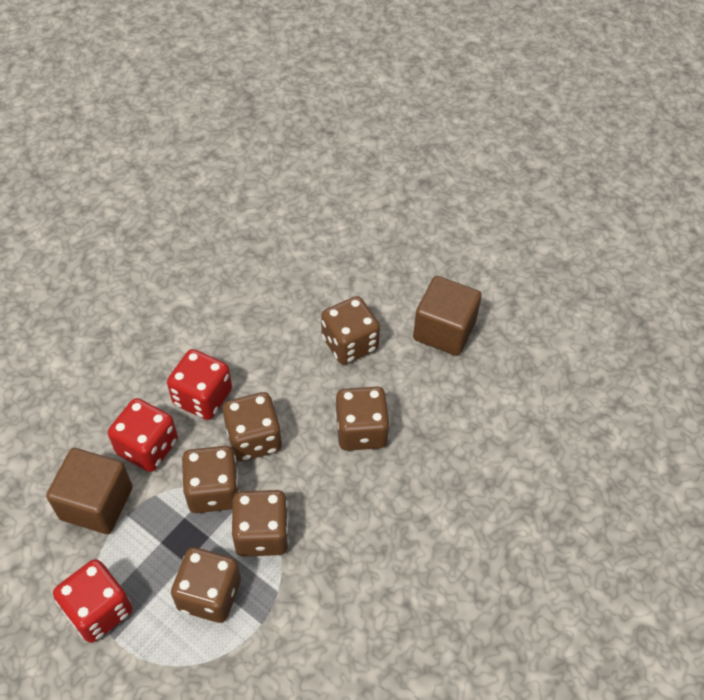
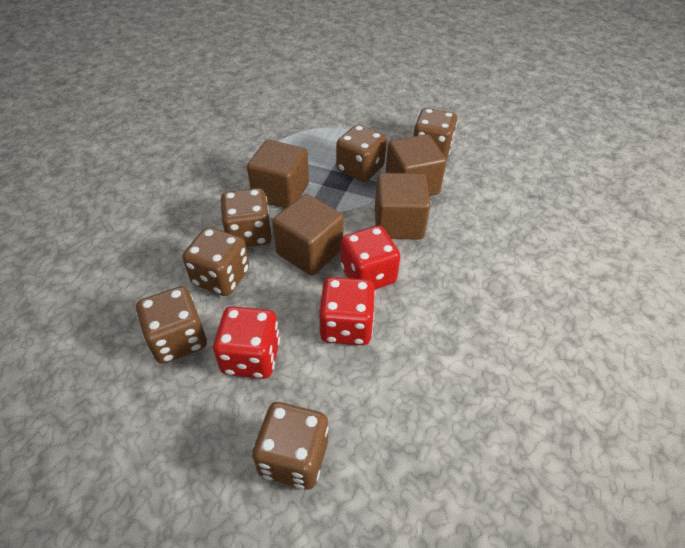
brown cube: [46,448,133,534] [413,276,482,356] = 2 -> [247,140,309,208] [272,194,344,275] [375,173,431,240] [385,134,447,196] = 4

